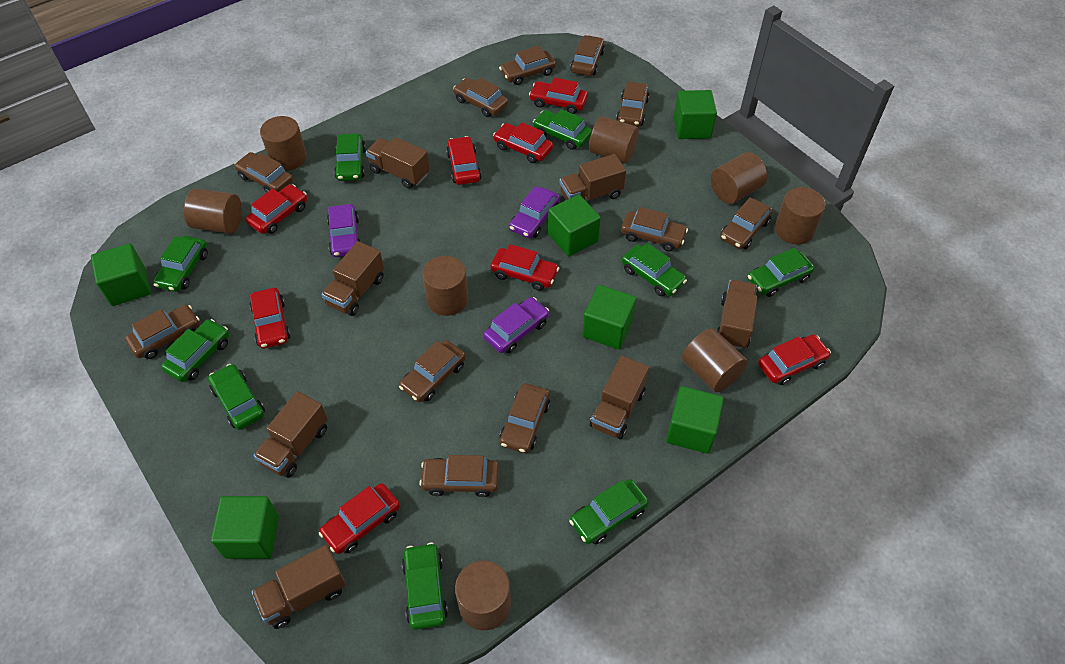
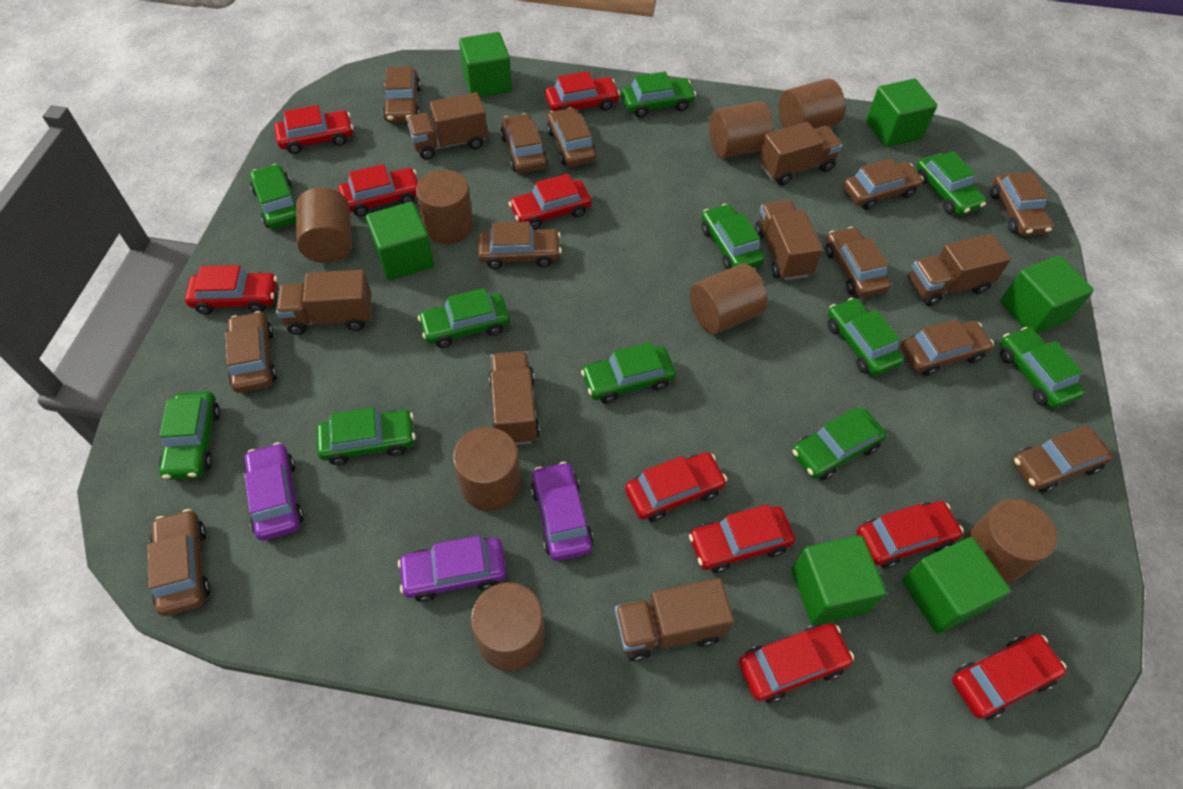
green car: [153,236,208,292] [161,319,229,382] [208,364,265,430] [334,134,366,181] [402,543,448,630] [533,109,592,150] [569,479,649,544] [622,243,687,296] [748,248,815,297] = 9 -> [159,391,220,480] [250,164,296,229] [317,407,415,465] [418,288,510,348] [581,342,676,404] [621,72,696,118] [701,204,765,270] [792,407,886,480] [828,297,904,376] [916,151,986,215] [1000,327,1085,409] = 11
red car: [245,184,307,234] [250,288,291,349] [319,483,400,554] [446,136,482,185] [490,244,559,291] [493,122,553,163] [529,77,588,114] [758,334,831,385] = 8 -> [185,265,277,315] [274,105,353,154] [338,164,418,217] [509,174,592,230] [545,71,620,111] [625,452,727,522] [689,504,795,573] [739,623,854,703] [856,501,963,568] [952,634,1066,720] = 10

